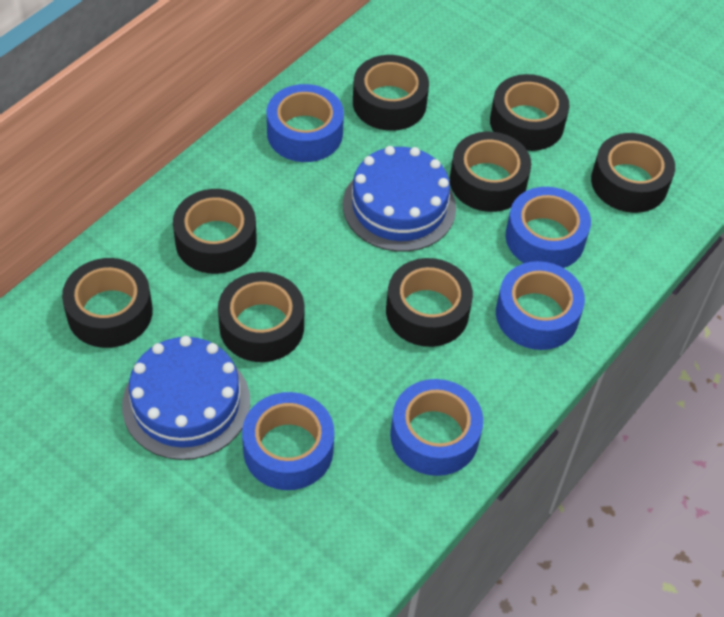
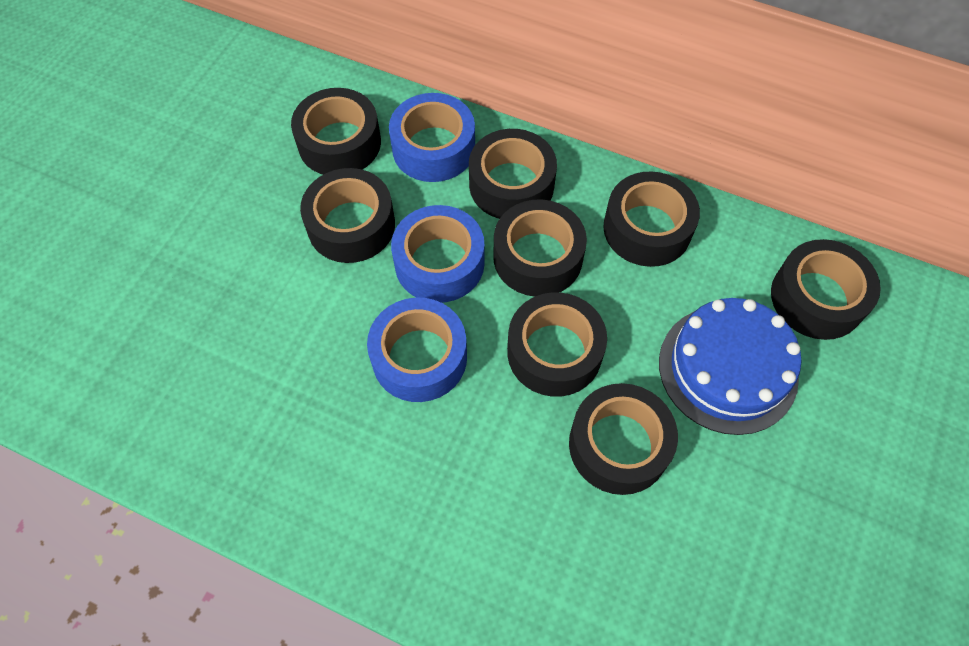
blue cake: [122,336,250,460] [343,146,456,252] = 2 -> [659,298,802,435] = 1
blue tape: [242,392,334,490] [267,84,344,162] [390,379,483,476] [496,261,585,350] [506,187,591,268] = 5 -> [367,298,467,402] [389,93,475,182] [391,205,484,303] = 3

